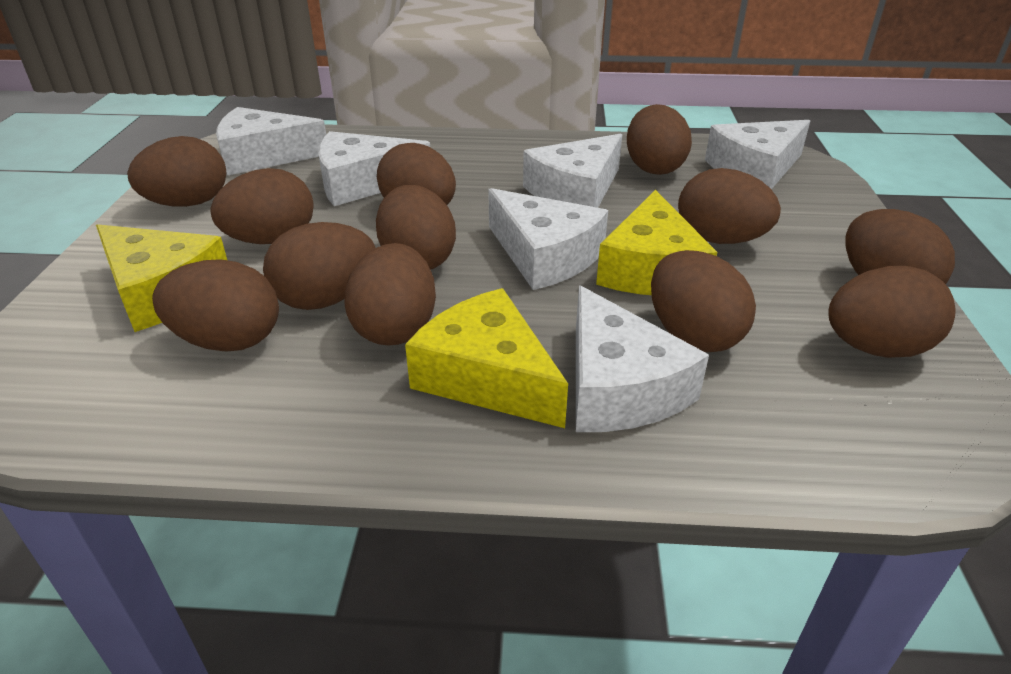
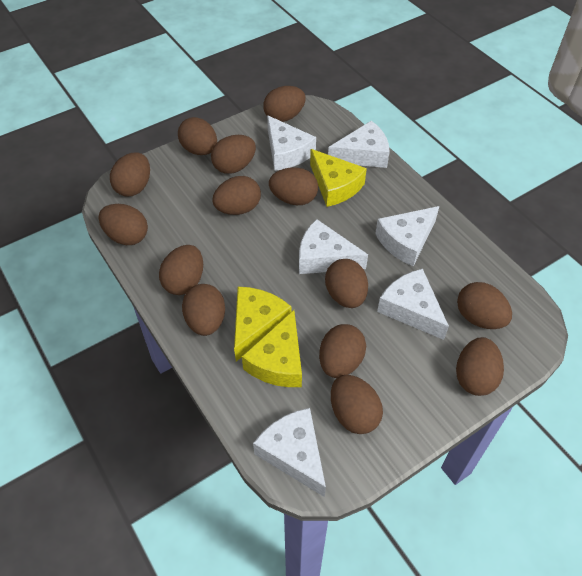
brown egg: [127,136,226,207] [152,259,279,351] [210,168,314,244] [263,222,375,310] [344,243,436,345] [376,185,456,270] [377,143,456,205] [627,104,692,175] [651,250,756,352] [678,168,781,244] [828,266,956,358] [845,209,955,284] = 12 -> [98,204,148,245] [110,152,150,197] [159,245,203,295] [178,117,217,155] [182,284,225,336] [211,135,256,174] [212,176,261,215] [263,86,306,122] [269,167,318,205] [319,324,366,378] [325,259,368,308] [331,375,383,434] [456,337,504,396] [457,282,512,329] = 14

